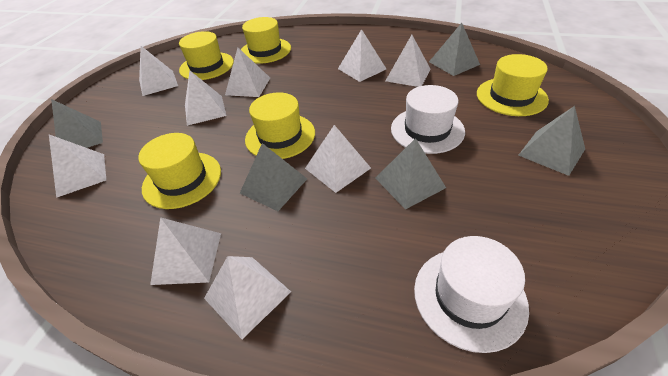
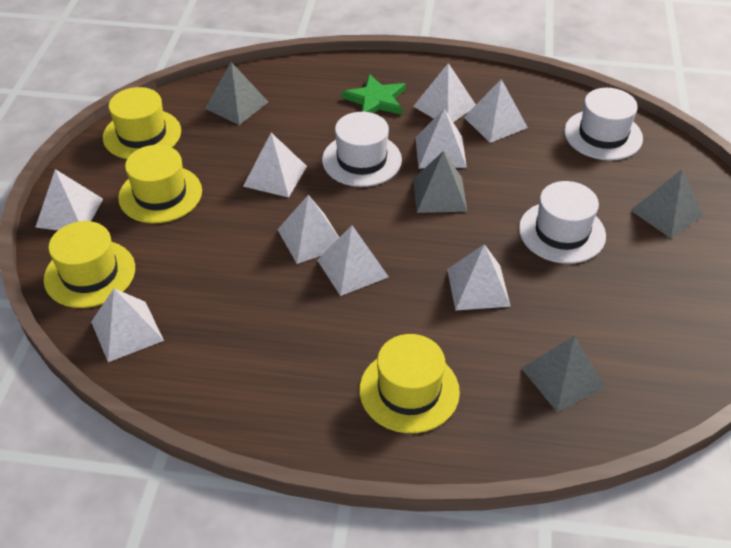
green star: none = 0 -> [342,74,406,115] = 1
grey pyramid: [51,99,103,148] [240,143,307,211] [375,138,446,210] [429,23,480,76] [518,106,585,176] = 5 -> [205,62,268,125] [413,151,467,213] [521,336,605,412] [631,169,703,238] = 4
white hat: [391,85,465,154] [414,236,529,353] = 2 -> [322,112,402,187] [519,181,606,264] [564,88,643,160] = 3
yellow hat: [138,133,221,209] [179,31,234,80] [241,17,291,64] [245,92,315,159] [477,54,549,116] = 5 -> [44,221,135,308] [103,87,181,159] [118,145,202,223] [359,334,460,433] = 4

